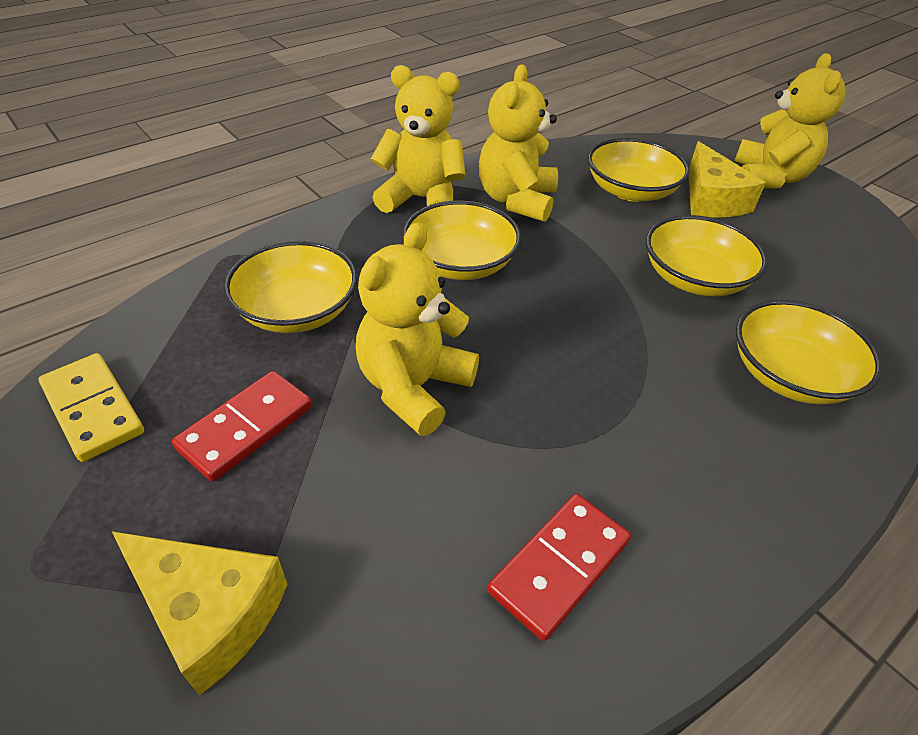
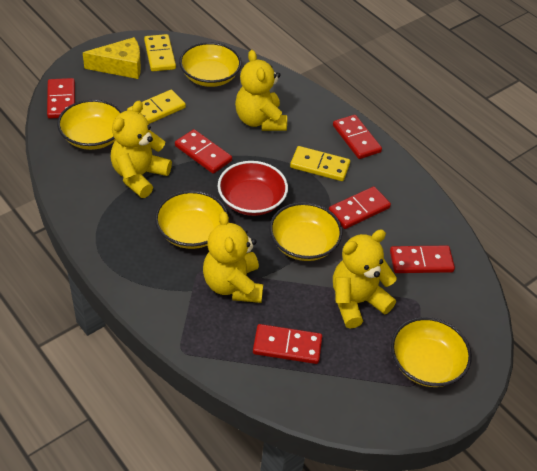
red bowl: none = 0 -> [218,161,288,216] = 1
red domino: [172,371,312,482] [488,494,631,641] = 2 -> [47,78,75,119] [175,129,232,174] [253,324,322,364] [329,187,391,229] [333,115,382,159] [390,246,455,273] = 6
yellow cheese: [112,532,288,696] [689,141,766,218] = 2 -> [83,37,141,79] = 1
yellow domino: [38,353,144,462] = 1 -> [127,90,186,124] [144,34,176,71] [290,146,350,181] = 3

